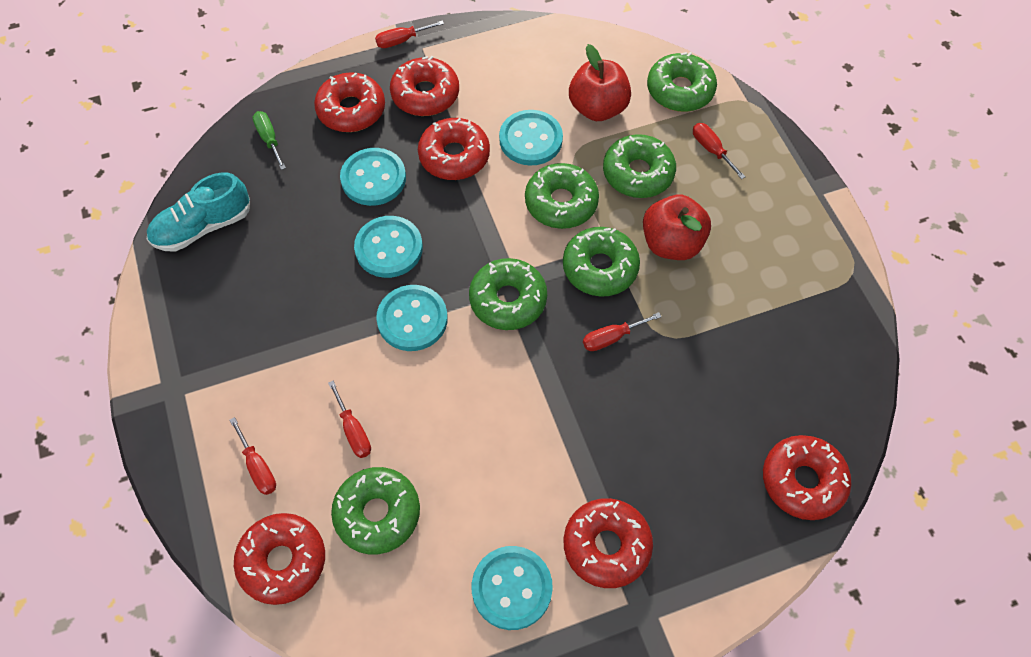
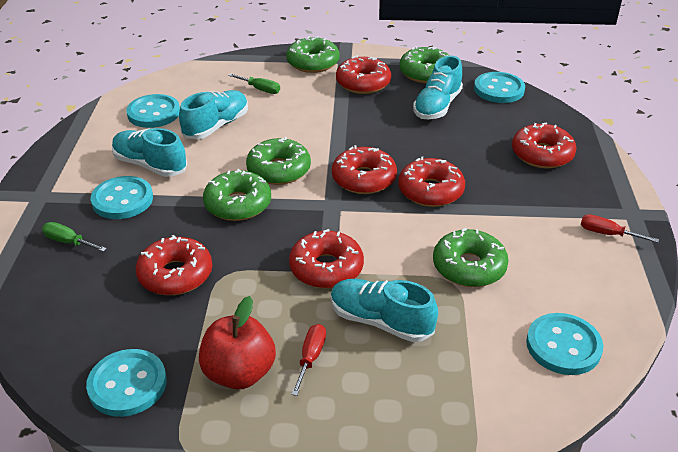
green donut: [331,467,420,554] [469,258,547,330] [525,163,599,229] [563,227,640,297] [603,134,676,198] [647,52,717,112] = 6 -> [203,169,271,221] [246,137,311,185] [286,36,340,73] [399,46,450,83] [433,228,509,287] = 5
green screwdriver: [252,111,286,170] = 1 -> [42,222,107,252] [228,73,280,94] = 2
red apple: [569,44,631,121] [643,195,711,260] = 2 -> [199,296,276,389] = 1
red screwdriver: [229,417,276,495] [328,380,371,458] [375,20,444,48] [583,312,662,351] [693,123,746,179] = 5 -> [291,324,326,396] [581,214,659,243] = 2
turquoise shoe: [147,172,250,252] = 1 -> [112,128,187,177] [179,90,248,139] [331,279,438,342] [413,56,463,119] = 4

